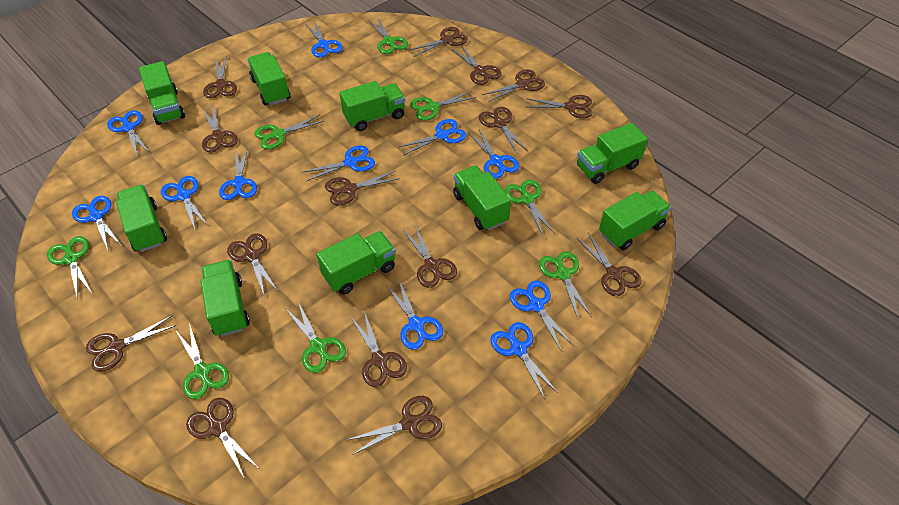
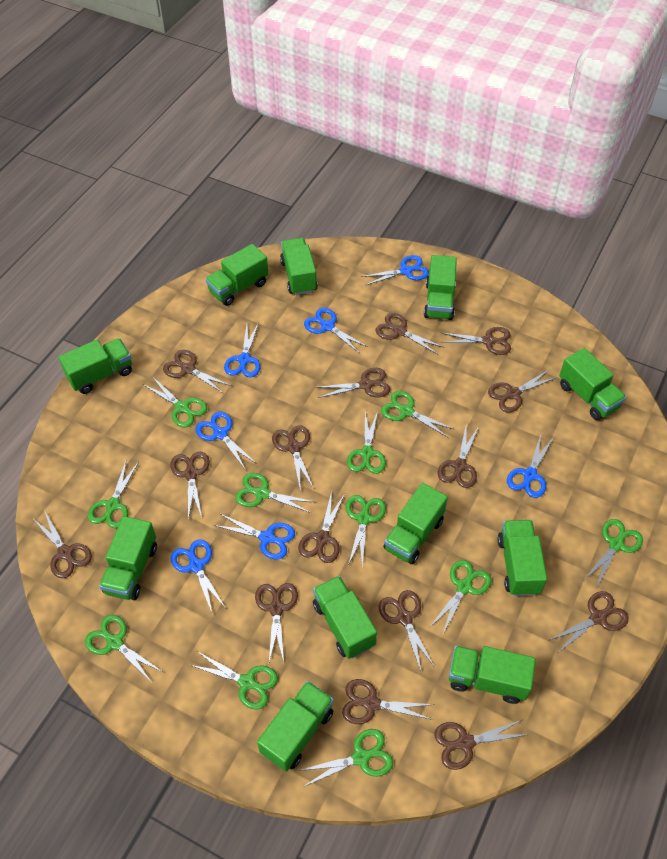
blue scissors: [72,196,122,250] [107,110,149,155] [161,176,208,229] [219,148,257,200] [302,145,375,181] [304,20,342,58] [386,279,443,350] [397,119,466,156] [469,129,519,179] [490,322,558,399] [510,281,574,352] = 11 -> [171,539,225,612] [195,411,257,469] [214,513,295,559] [224,322,260,377] [304,308,368,353] [361,255,429,285] [507,435,554,498] = 7
green scissors: [47,236,92,300] [176,323,229,399] [254,115,324,150] [285,302,346,373] [368,18,408,54] [410,91,477,121] [505,179,555,236] [539,251,592,318] = 8 -> [85,615,163,684] [88,459,139,528] [143,377,207,427] [190,651,278,709] [235,473,315,513] [298,729,393,787] [346,495,386,566] [347,411,386,474] [381,391,455,438] [429,560,491,634] [585,519,643,588] = 11
green truck: [116,185,167,252] [139,61,185,125] [200,260,250,337] [247,52,290,106] [317,231,396,295] [339,81,405,131] [453,166,511,230] [577,123,648,184] [599,191,671,251] = 9 -> [58,338,132,394] [99,516,157,600] [205,244,268,306] [257,681,333,772] [280,238,318,295] [313,576,377,659] [383,483,448,564] [424,255,457,320] [449,646,536,704] [497,520,547,596] [559,348,626,420] = 11

